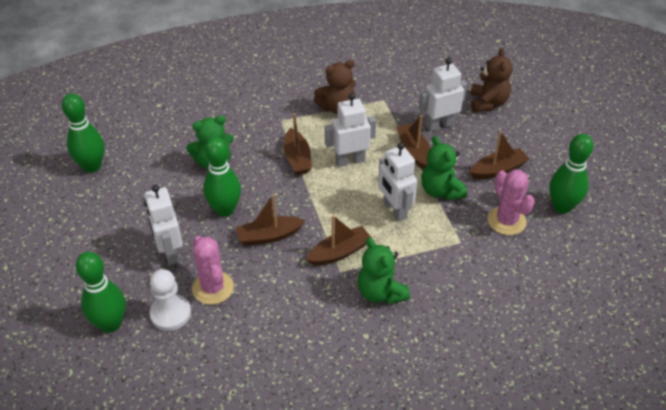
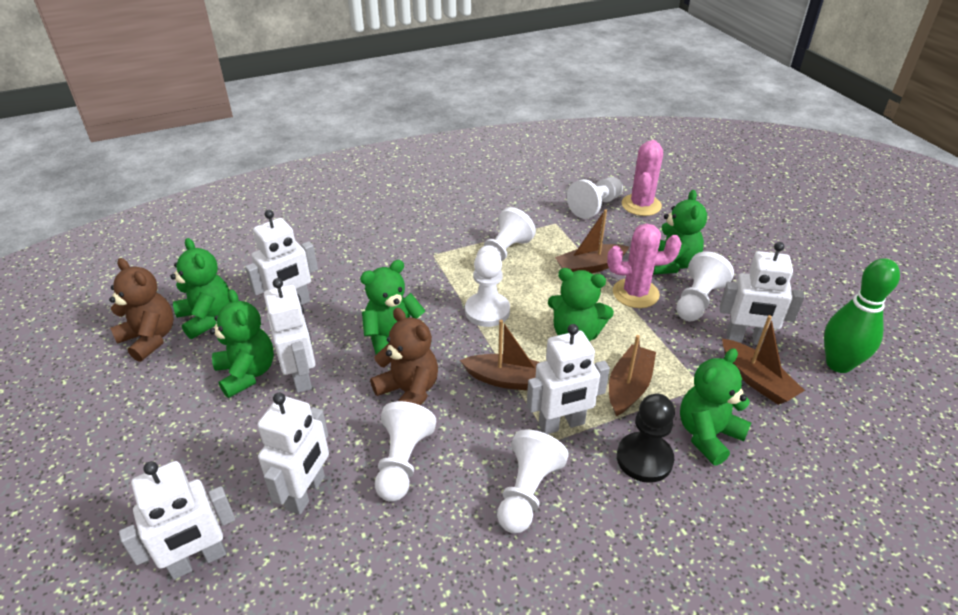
black pawn: none = 0 -> [617,394,675,483] = 1
brown boat: [236,194,305,246] [283,113,312,175] [306,215,372,265] [396,115,430,169] [470,131,529,179] = 5 -> [460,320,539,390] [555,209,629,273] [609,335,656,416] [722,315,805,405] = 4
green bowling pin: [62,94,104,173] [76,252,126,333] [203,137,241,217] [549,134,594,214] = 4 -> [824,258,900,373] = 1
green teddy bear: [186,115,234,170] [357,237,410,304] [421,136,467,200] = 3 -> [170,238,230,339] [210,289,274,398] [360,260,426,355] [548,268,614,342] [653,190,707,275] [680,348,751,466] = 6
white pawn: [150,269,191,331] = 1 -> [375,401,436,502] [465,251,510,327] [477,207,536,261] [497,429,569,533] [567,177,623,219] [676,251,734,321] = 6
white robot: [144,185,183,265] [325,93,376,167] [379,142,417,222] [419,58,467,132] = 4 -> [119,461,235,580] [245,210,318,305] [257,393,329,515] [264,278,316,393] [527,324,610,434] [720,242,805,346] = 6

